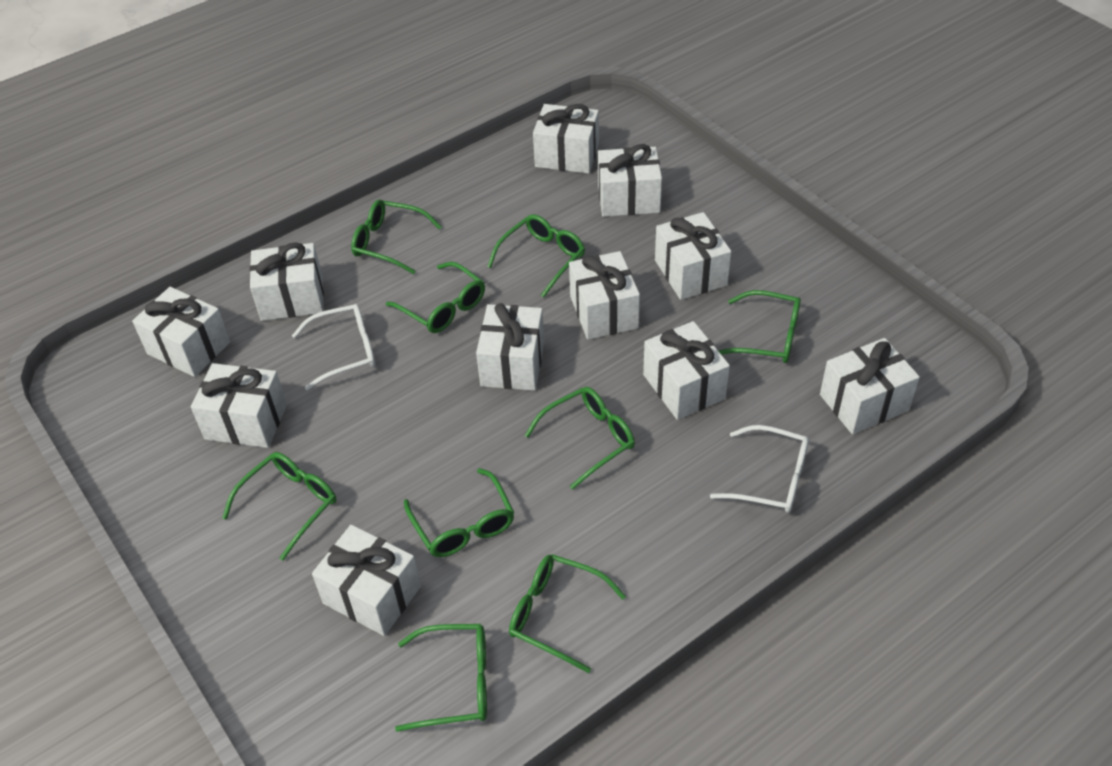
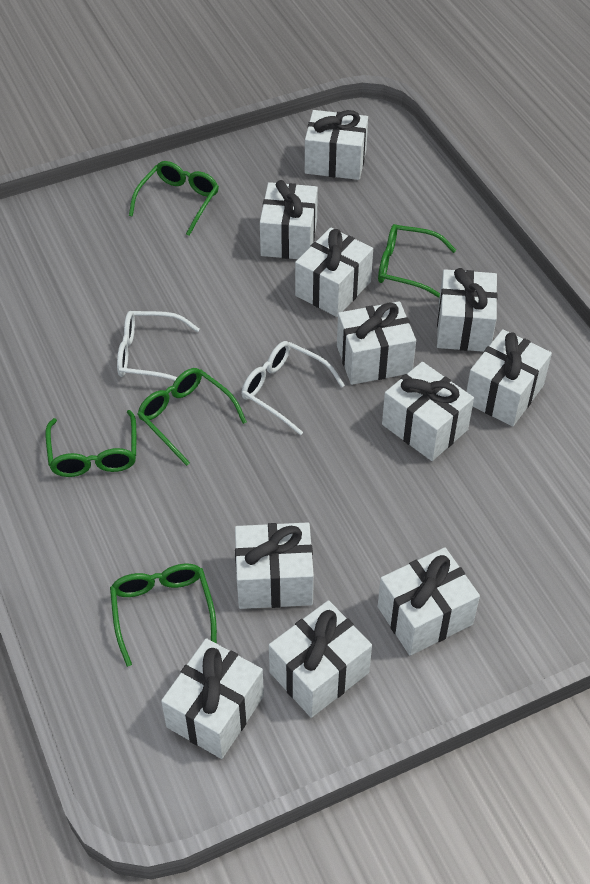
green glasses: [222,452,336,561] [351,200,442,274] [386,262,485,333] [395,624,487,732] [404,468,514,557] [487,214,585,298] [509,554,626,673] [524,387,635,490] [718,290,801,363] = 9 -> [46,410,136,477] [110,564,217,667] [129,161,219,236] [138,368,247,466] [378,224,456,298] = 5

